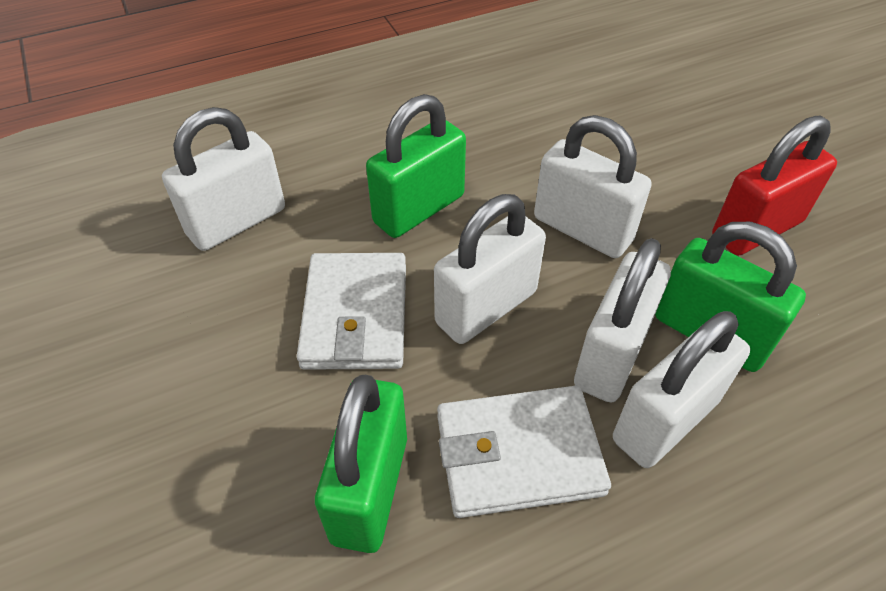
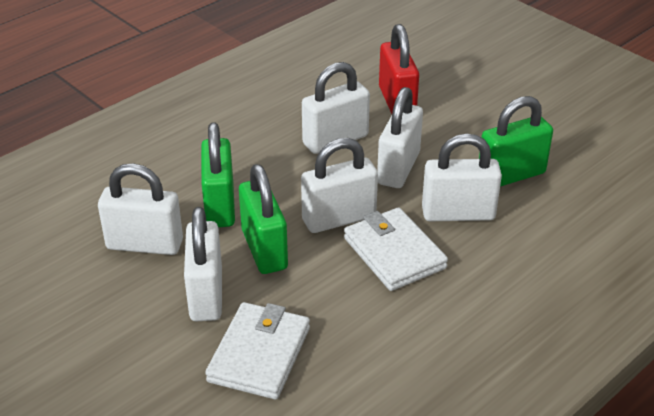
white padlock: [162,107,285,251] [434,194,546,344] [534,115,652,258] [574,238,671,403] [613,311,750,468] = 5 -> [98,163,183,255] [184,207,222,321] [301,138,378,233] [302,62,370,154] [377,87,423,188] [422,134,502,221] = 6

